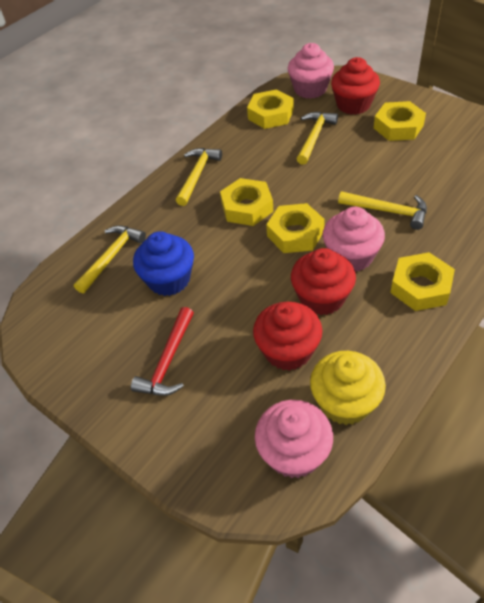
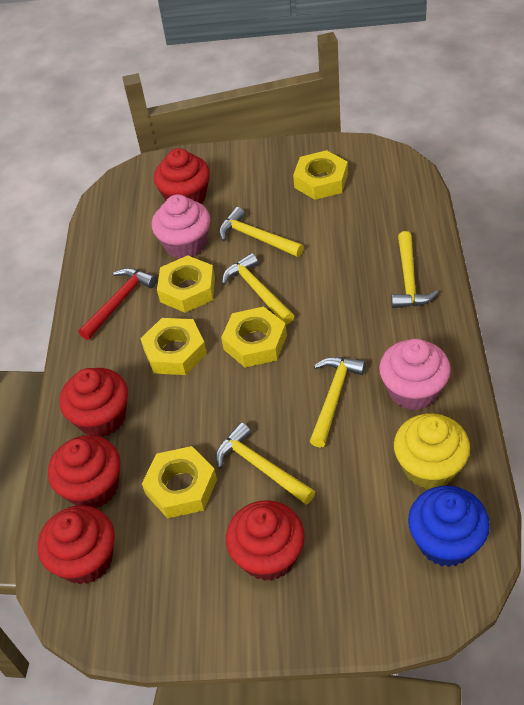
pink cupcake: [255,400,333,478] [288,43,334,99] [323,207,385,272] = 3 -> [152,195,210,258] [379,339,451,410] = 2
red cupcake: [253,302,322,371] [291,248,356,315] [331,57,380,115] = 3 -> [38,505,115,584] [48,435,121,508] [60,368,128,437] [154,148,210,204] [226,500,305,581] = 5
yellow hammer: [74,225,146,294] [176,148,222,206] [297,112,338,165] [338,191,427,230] = 4 -> [216,422,315,505] [219,207,304,257] [222,253,294,325] [310,357,366,448] [391,231,438,308] = 5

